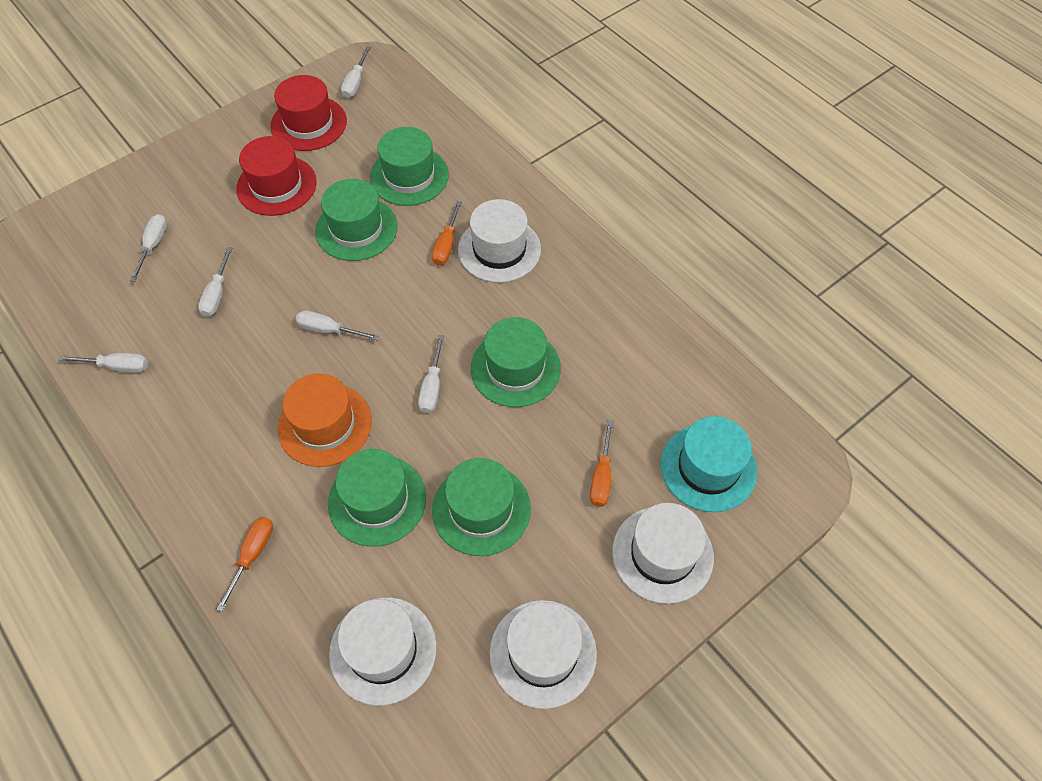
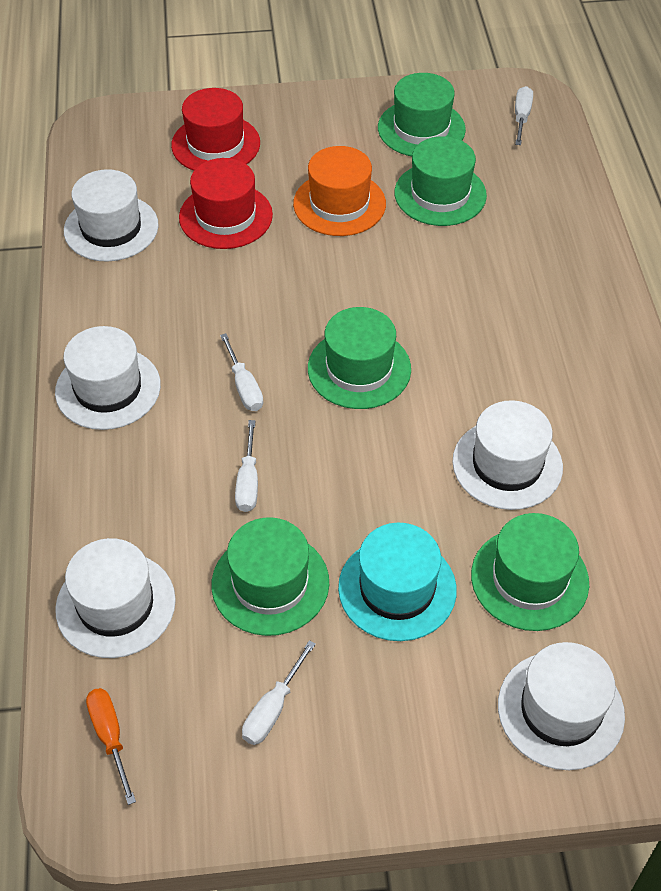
orange screwdriver: [216,517,273,612] [432,201,462,265] [590,420,613,507] = 3 -> [86,688,136,805] = 1
white hat: [329,597,437,706] [458,199,541,283] [490,600,597,709] [612,503,714,604] = 4 -> [55,326,161,430] [55,538,176,658] [64,169,159,262] [452,400,563,510] [498,642,625,770] = 5
white screwdriver: [58,353,148,373] [130,214,167,282] [198,247,232,317] [296,311,379,340] [341,46,371,98] [418,335,444,413] = 6 -> [220,333,263,411] [235,420,258,512] [242,640,316,745] [515,86,533,145] = 4

